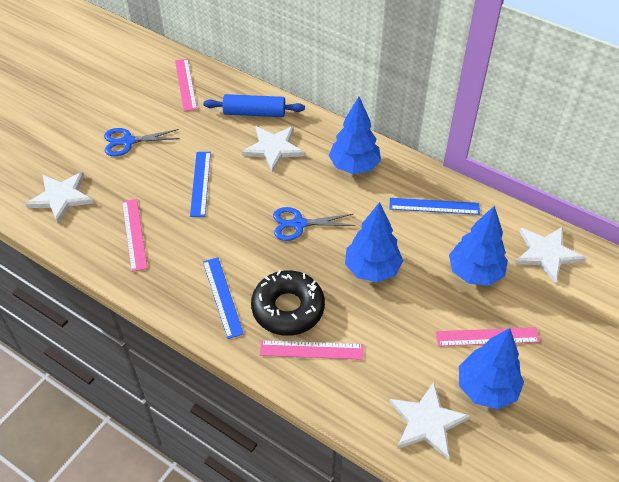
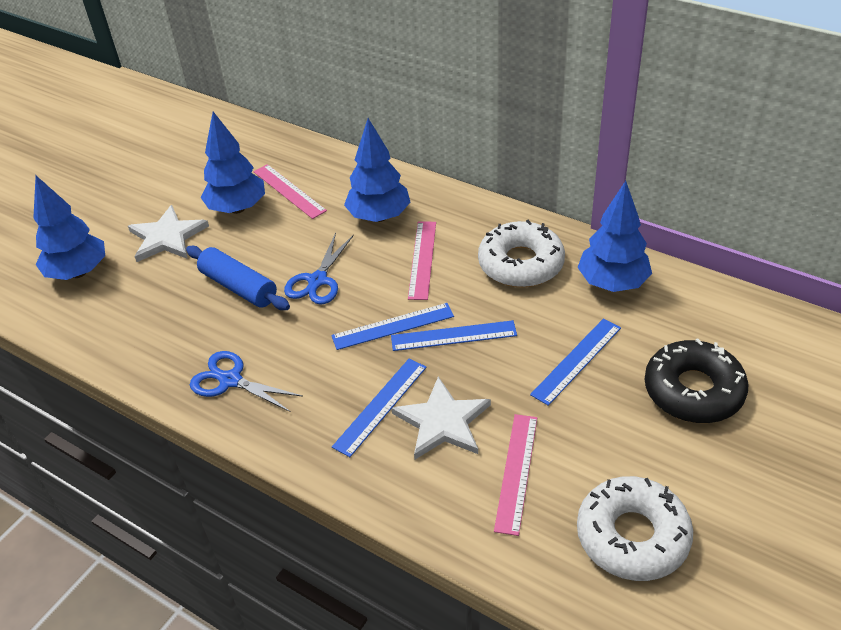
blue ruler: [190,152,211,217] [203,257,244,339] [390,198,480,215] = 3 -> [331,303,454,350] [332,359,427,457] [391,320,517,351] [530,318,621,406] = 4
pink ruler: [122,199,148,272] [175,59,197,111] [260,340,363,360] [436,327,540,347] = 4 -> [253,164,327,219] [408,221,436,300] [494,414,537,536] = 3
white donut: none = 0 -> [478,219,565,287] [577,476,693,581] = 2
white star: [25,172,94,224] [242,126,305,173] [389,382,470,460] [515,227,586,284] = 4 -> [128,205,209,262] [392,376,491,459] = 2

